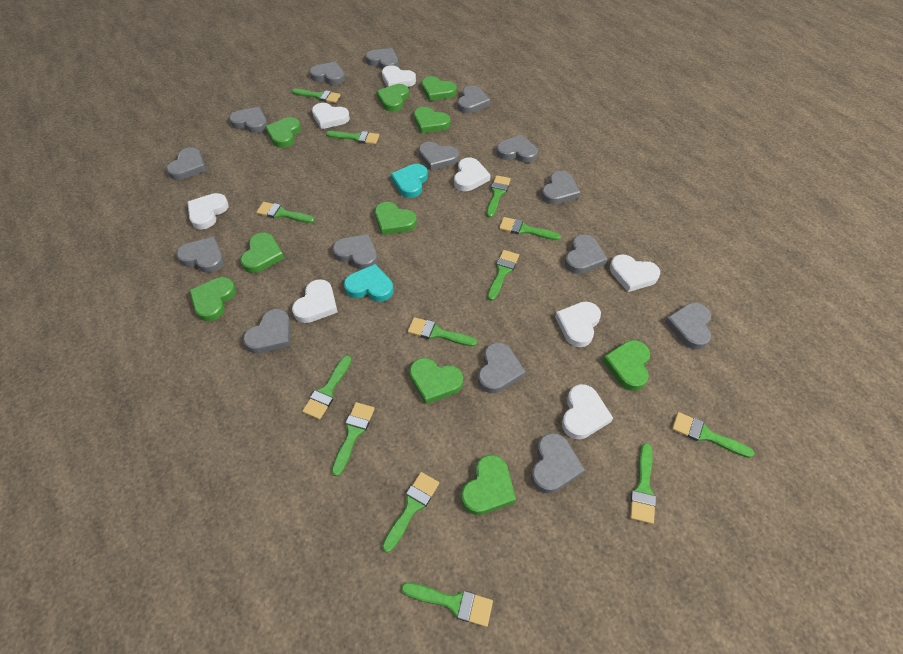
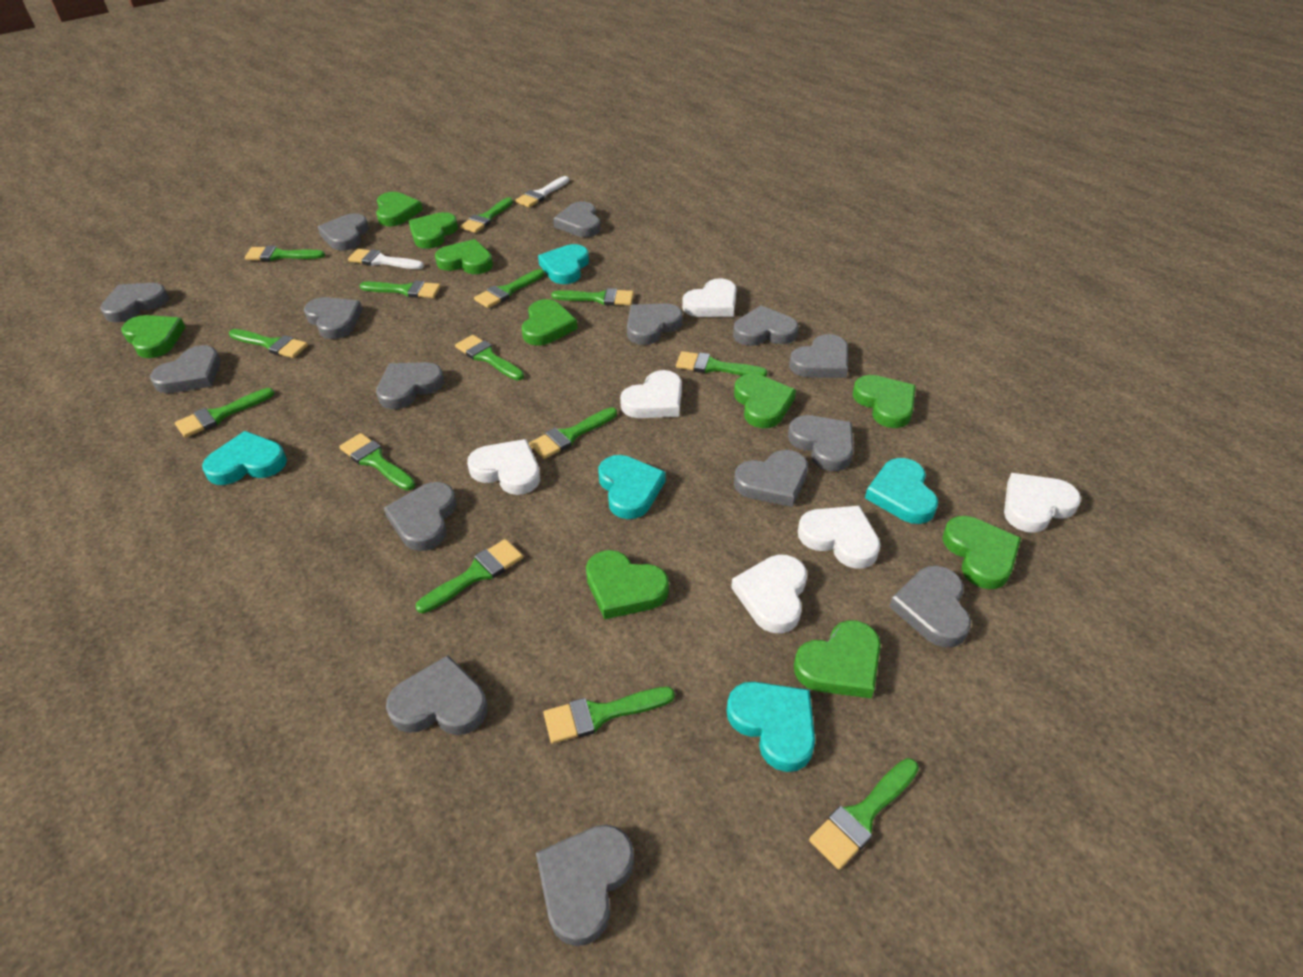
green brush: [256,202,315,223] [292,89,341,103] [302,355,352,420] [326,131,379,144] [332,402,375,477] [382,472,439,553] [401,582,493,627] [408,317,477,347] [486,175,511,218] [488,250,519,301] [499,217,561,240] [630,443,656,524] [672,412,754,458] = 13 -> [175,388,275,438] [229,329,308,358] [245,246,325,261] [339,433,415,491] [359,281,441,298] [416,539,523,613] [455,335,524,380] [460,197,513,233] [474,269,544,308] [529,407,617,459] [544,687,675,744] [551,288,634,306] [676,351,767,377] [809,758,919,870] = 14
turquoise heart: [344,264,393,302] [391,164,428,198] = 2 -> [202,431,287,485] [538,244,589,284] [598,455,666,519] [727,682,815,772] [865,458,938,524] = 5
white brush: none = 0 -> [348,249,424,269] [515,176,569,207] = 2
white heart: [187,193,229,229] [292,279,338,323] [312,103,350,129] [382,65,416,87] [454,157,491,191] [555,302,601,347] [562,384,613,439] [610,254,660,292] = 8 -> [467,439,540,495] [620,370,682,418] [682,278,737,317] [731,554,807,633] [798,506,881,568] [1004,473,1081,533] = 6

